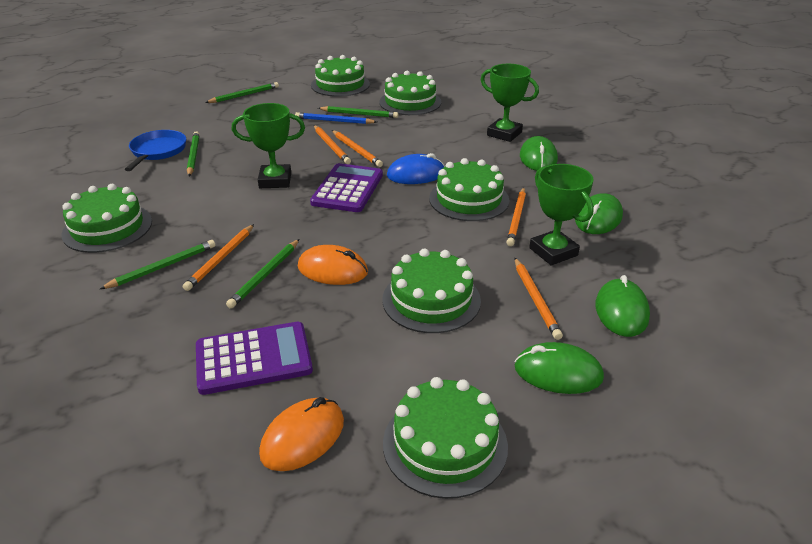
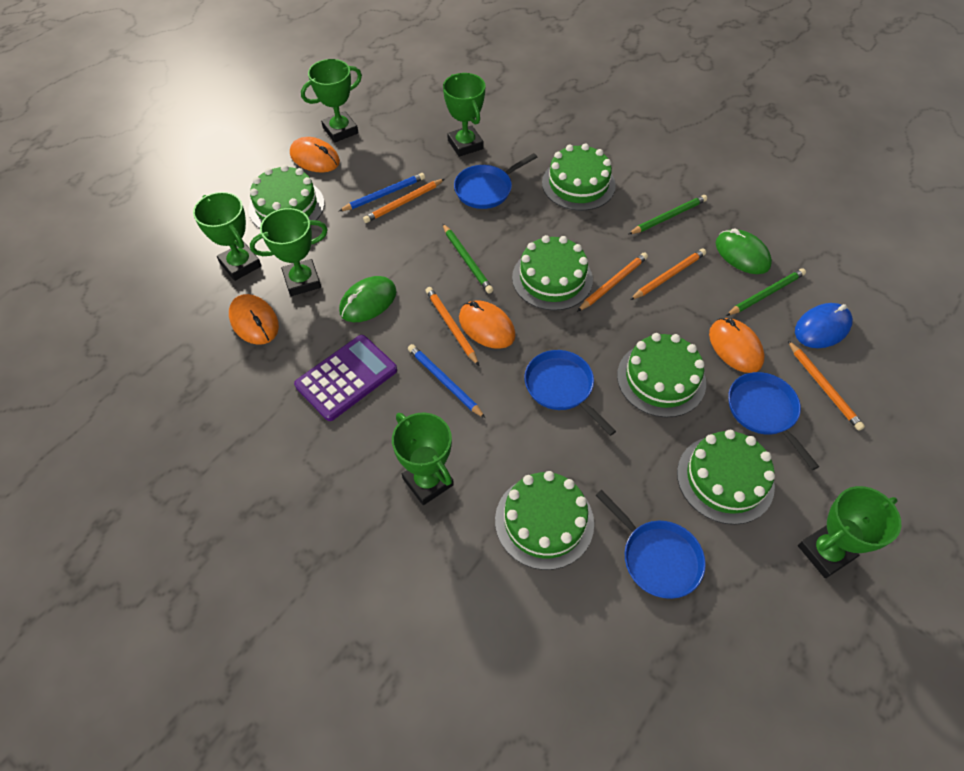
blue pan: [125,130,186,171] = 1 -> [454,153,537,209] [524,350,616,436] [595,490,706,599] [728,372,819,470] = 4
blue pencil: [295,112,377,124] = 1 -> [339,173,425,211] [408,344,485,418] = 2
green mouse: [514,342,604,394] [520,136,558,171] [575,193,623,234] [596,275,650,337] = 4 -> [339,276,397,322] [716,229,772,274] = 2
green pencil: [100,240,216,289] [187,131,200,176] [205,82,279,103] [226,239,299,309] [318,106,399,118] = 5 -> [443,224,493,293] [629,195,707,234] [726,268,806,316] = 3
green trophy: [232,103,305,188] [481,64,539,142] [529,164,594,265] = 3 -> [193,192,262,281] [250,208,328,296] [301,59,362,143] [392,412,454,505] [443,73,486,157] [798,486,901,578] = 6
orange mouse: [259,397,344,471] [298,245,368,285] = 2 -> [229,294,279,345] [290,137,340,173] [459,300,516,349] [709,318,765,373] = 4
purple calculator: [196,322,313,395] [310,163,383,212] = 2 -> [294,335,397,421] = 1

